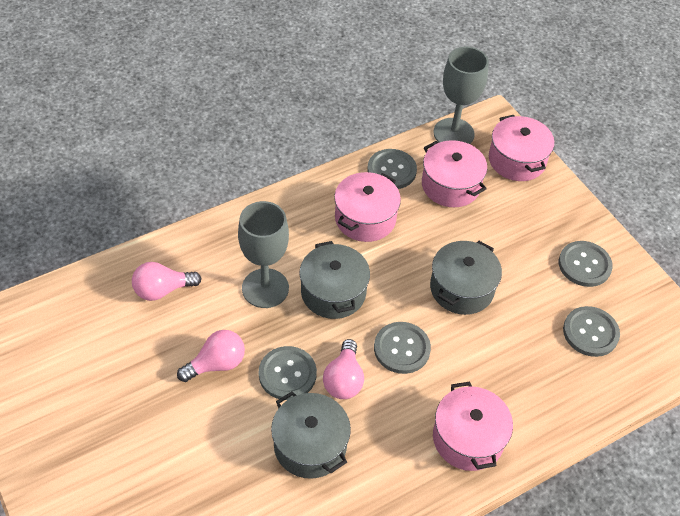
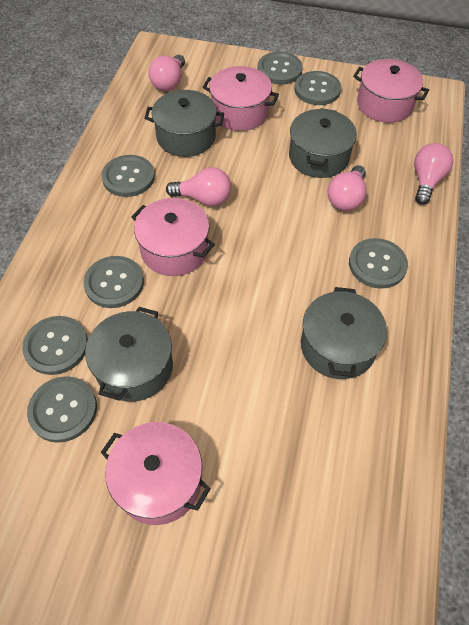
grey button: [259,346,317,400] [367,149,417,189] [374,322,431,374] [559,241,613,287] [563,306,620,357] = 5 -> [22,316,88,375] [27,376,97,443] [83,256,144,308] [101,155,155,197] [257,52,303,85] [295,71,341,105] [349,238,408,289] = 7
grey goblet: [238,201,289,308] [433,47,489,144] = 2 -> none = 0
grey pot: [271,392,351,479] [299,241,370,319] [430,241,502,315] = 3 -> [85,307,173,402] [144,90,224,157] [289,108,357,178] [301,287,387,379] = 4
pink light bulb: [132,262,202,301] [177,330,245,382] [323,339,364,399] = 3 -> [148,55,185,91] [166,167,231,206] [328,165,367,211] [414,143,453,205] = 4

